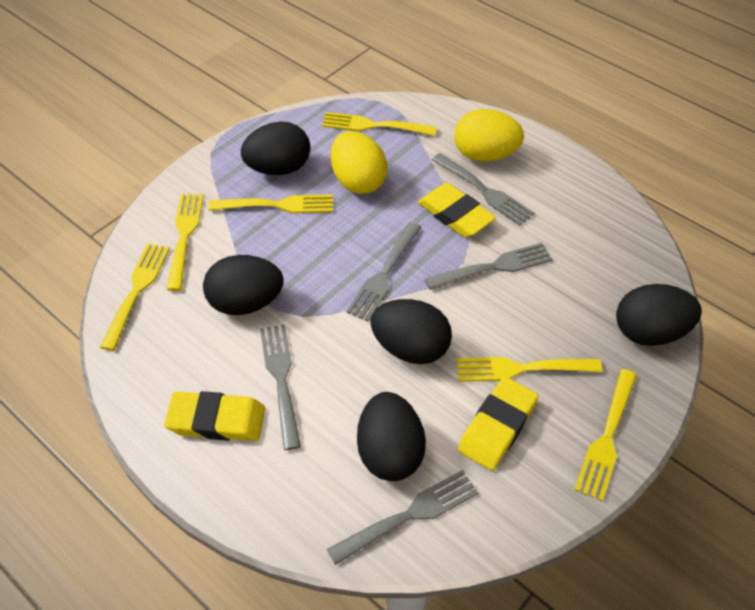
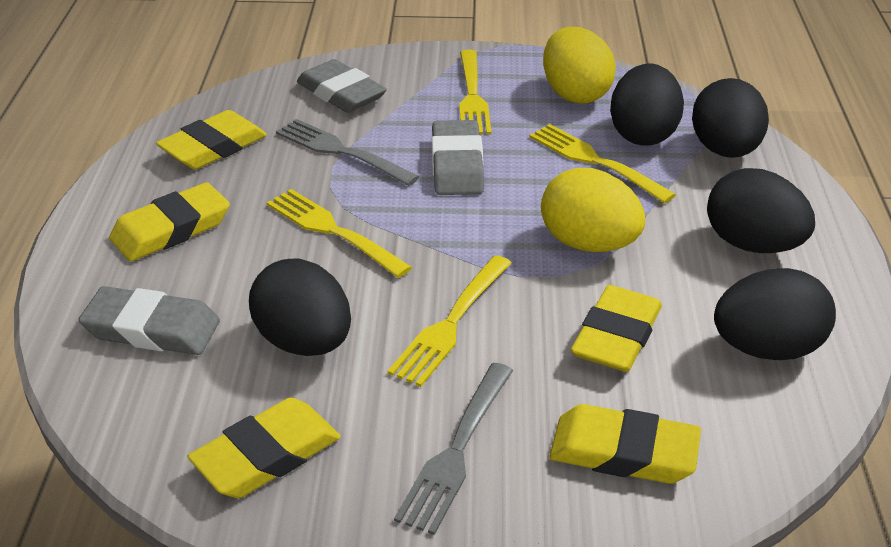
grey eraser: none = 0 -> [79,286,220,355] [297,59,387,113] [432,120,484,195] = 3
grey fork: [260,324,301,450] [327,470,478,565] [346,222,422,322] [425,243,553,290] [432,153,534,226] = 5 -> [276,119,420,186] [394,363,513,535] = 2
yellow eraser: [164,391,265,441] [418,183,496,237] [458,377,538,471] = 3 -> [109,182,230,261] [156,110,267,169] [187,398,341,498] [549,404,701,484] [571,285,662,372] = 5
yellow fork: [100,243,170,351] [166,194,204,291] [209,194,333,213] [322,112,437,136] [456,357,602,381] [575,369,637,501] = 6 -> [266,189,412,278] [388,255,511,387] [459,50,491,135] [529,124,676,203] = 4

